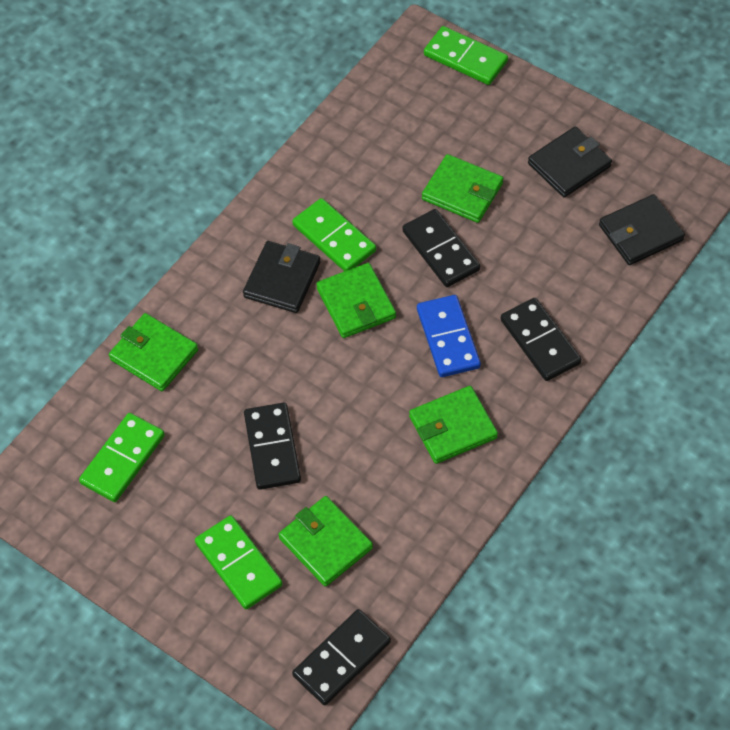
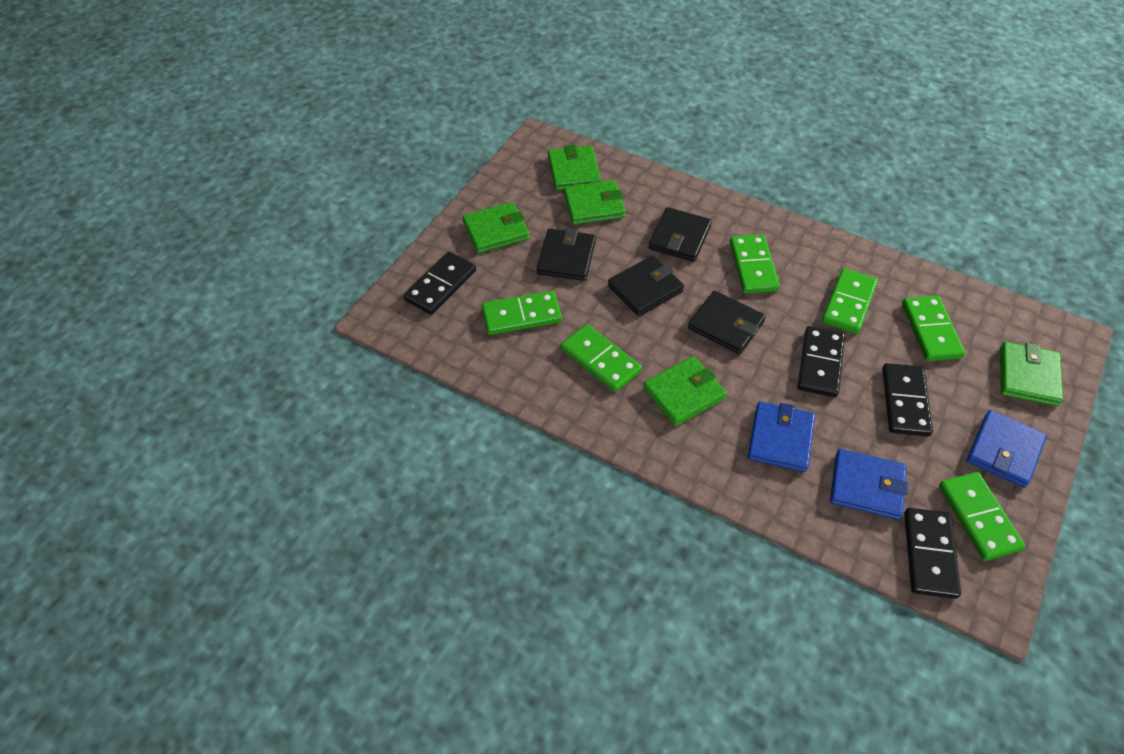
black wallet: [243,241,320,313] [528,127,612,198] [599,194,685,265] = 3 -> [537,228,596,281] [608,256,684,316] [648,207,712,262] [688,291,766,354] = 4
blue domino: [417,295,481,377] = 1 -> none = 0
blue wallet: none = 0 -> [748,402,815,472] [830,449,908,520] [967,410,1047,488] = 3
green domino: [79,413,165,502] [195,515,283,609] [292,198,376,271] [424,26,508,85] = 4 -> [482,291,562,335] [561,324,642,392] [730,234,780,293] [822,268,878,334] [902,296,965,361] [939,472,1025,561] = 6

